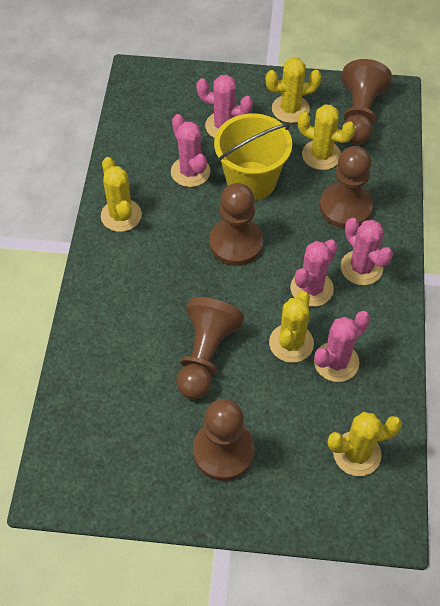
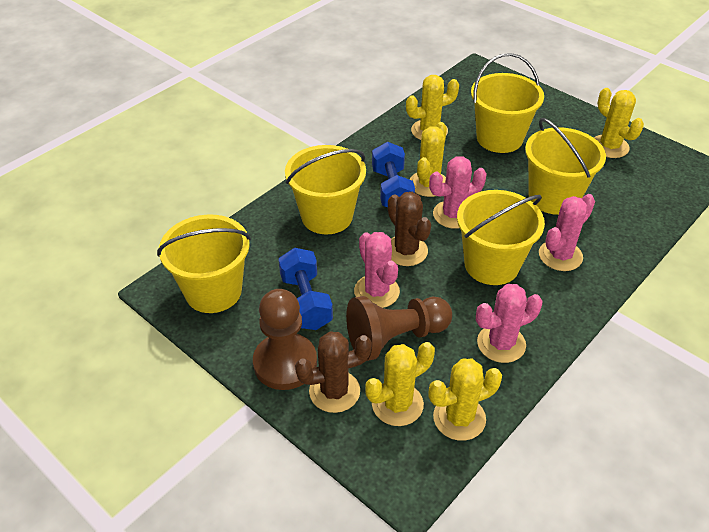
blue dumbbell: none = 0 -> [278,248,333,330] [372,142,415,207] = 2
brown cactus: none = 0 -> [295,331,372,413] [388,192,431,266] = 2
brown pawn: [176,297,244,399] [193,399,255,481] [210,183,263,266] [320,146,373,229] [341,59,392,145] = 5 -> [253,289,317,390] [346,296,452,361] = 2
pink cactus: [171,114,210,187] [196,75,253,138] [290,239,338,307] [314,311,370,382] [341,218,393,285] = 5 -> [354,232,400,308] [429,156,487,229] [476,284,543,363] [539,194,595,271] = 4
yellow bucket: [214,113,292,201] = 1 -> [157,215,251,313] [285,145,366,234] [457,190,545,285] [471,53,544,153] [525,118,606,215] = 5

